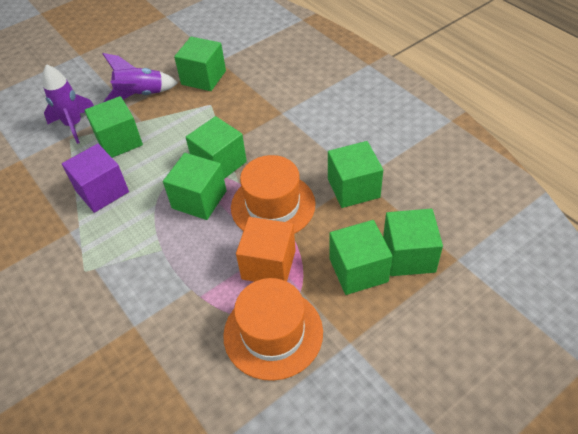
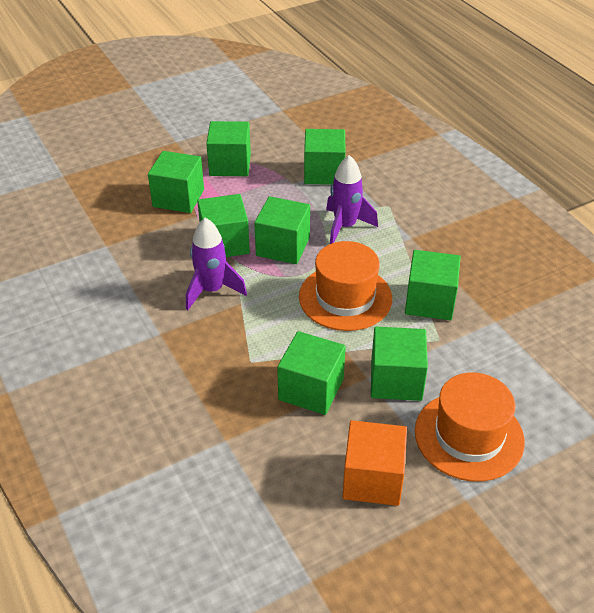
green cube: [84,96,143,158] [163,153,227,220] [174,37,226,91] [186,116,247,179] [328,141,383,208] [330,220,393,295] [383,209,443,276] = 7 -> [148,151,204,213] [197,194,250,257] [206,121,251,176] [254,196,310,264] [277,331,346,415] [304,129,346,185] [371,327,428,401] [405,250,461,320] = 8
purple cube: [62,144,129,213] = 1 -> none = 0

